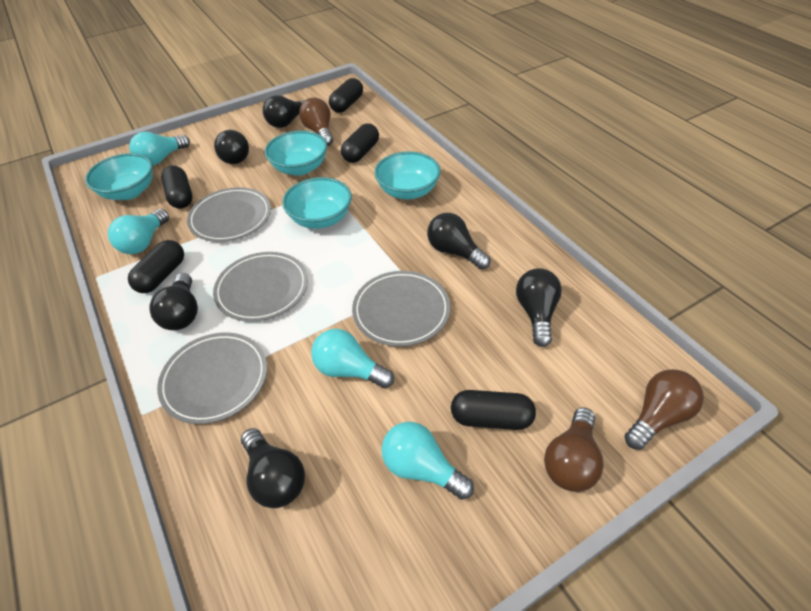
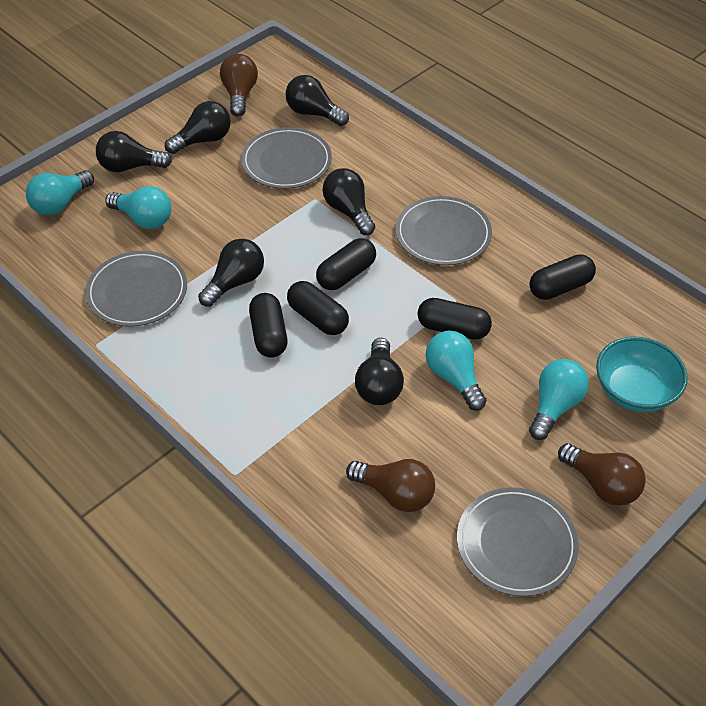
turquoise bowl: [85,153,153,200] [265,131,327,176] [282,177,352,229] [374,151,441,200] = 4 -> [596,337,688,412] = 1

